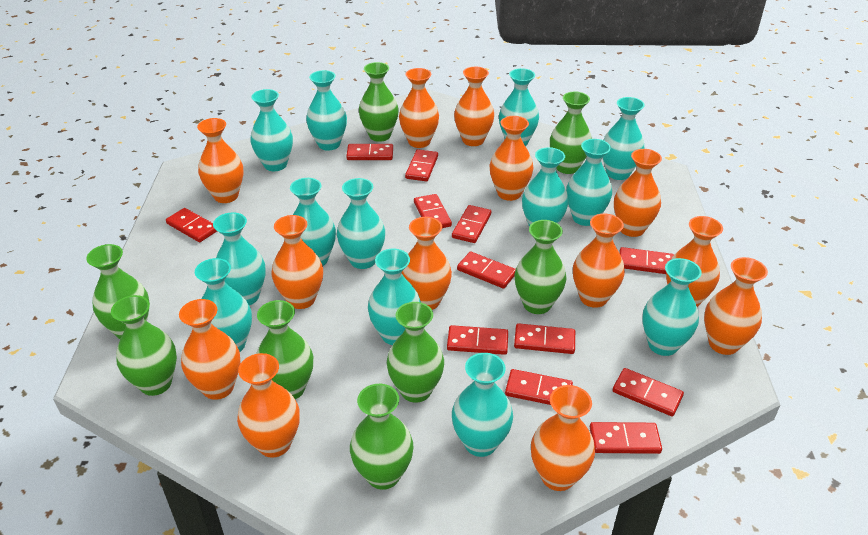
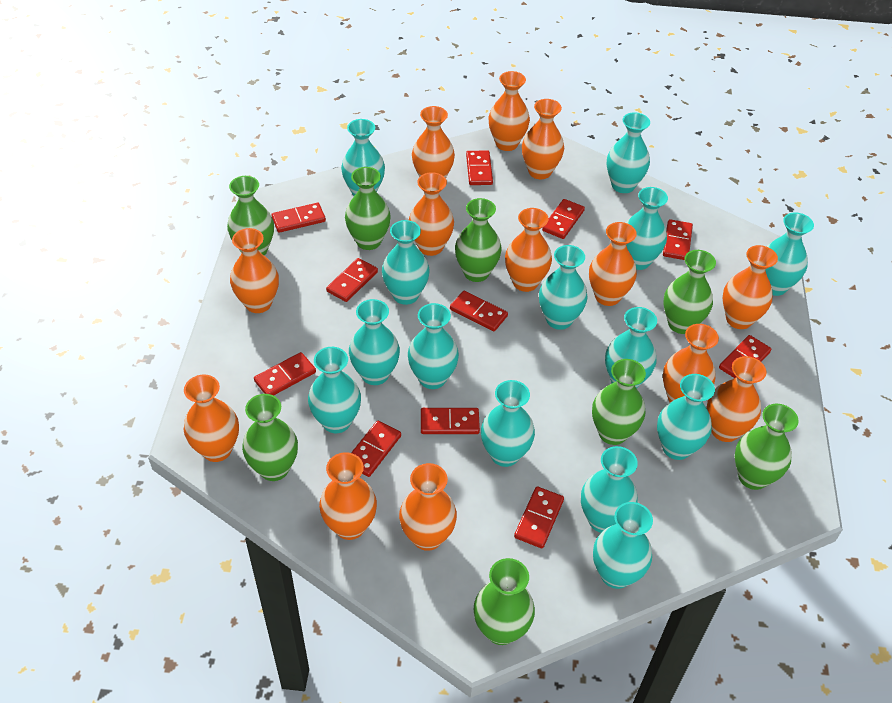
red domino: [166,208,217,242] [346,144,393,160] [405,149,438,181] [414,194,452,228] [447,325,508,355] [452,205,491,243] [457,251,516,288] [505,369,573,405] [514,323,575,354] [590,422,662,454] [613,368,684,416] [619,247,674,274] = 12 -> [254,352,316,395] [272,203,326,233] [326,258,378,302] [351,421,401,477] [421,408,480,434] [450,291,508,331] [466,151,493,185] [514,486,564,548] [542,199,585,239] [663,219,693,260] [719,335,771,378] = 11
turquoise vase: [195,258,252,352] [213,212,266,305] [250,89,293,171] [290,178,336,266] [306,70,347,151] [337,178,385,269] [368,249,421,345] [452,353,513,457] [499,68,539,146] [522,147,568,226] [566,139,612,226] [603,97,645,180] [642,258,702,356] = 13 -> [308,347,361,433] [341,119,385,196] [349,299,400,385] [382,220,430,305] [408,303,459,389] [481,380,535,467] [539,245,588,330] [581,446,638,533] [593,502,653,589] [605,307,657,389] [607,112,650,193] [626,187,668,270] [657,374,715,460] [766,213,814,296] = 14

